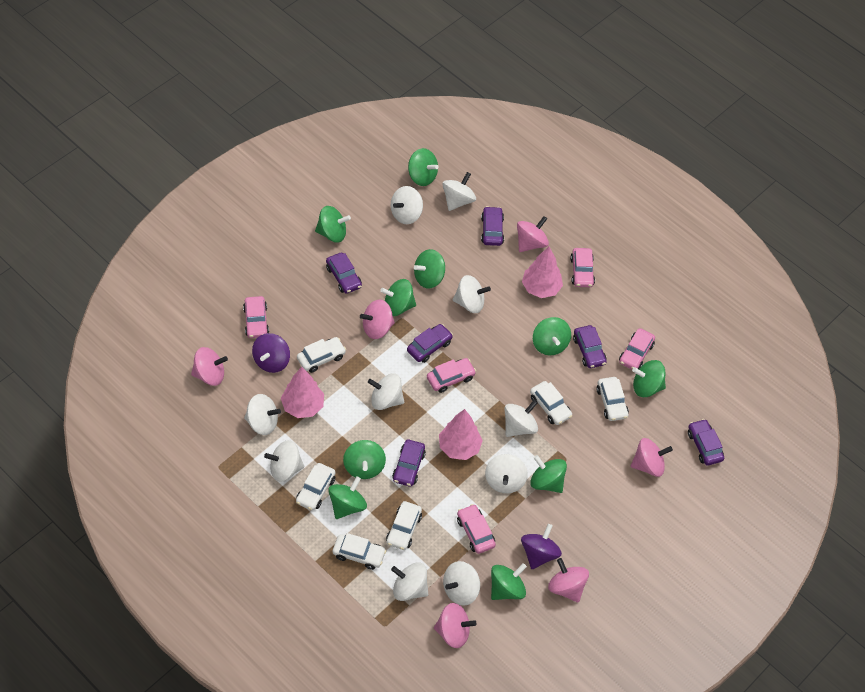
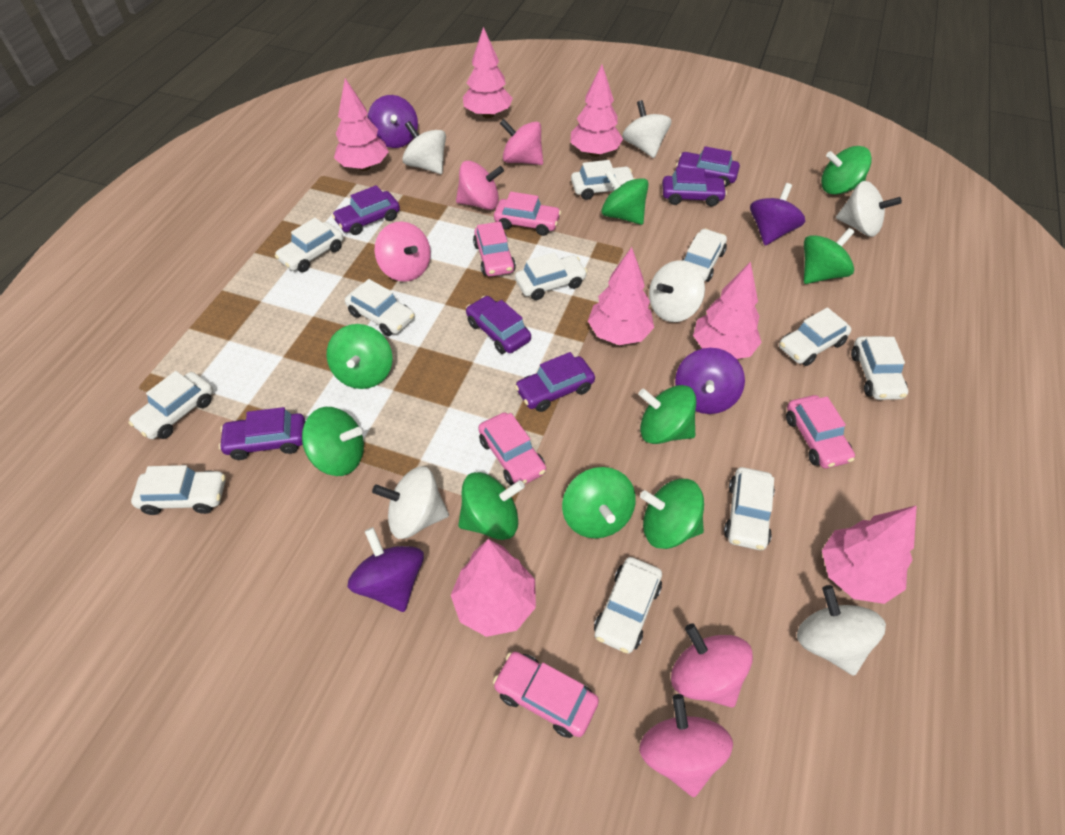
green spinning top: [315,206,351,242] [328,476,367,519] [343,440,386,479] [380,279,416,316] [408,148,439,186] [414,249,445,289] [491,563,527,600] [530,455,567,493] [533,317,571,355] [632,360,666,397] = 10 -> [302,407,364,476] [326,324,392,389] [458,472,525,540] [562,467,636,539] [601,170,649,225] [638,385,696,444] [640,479,704,549] [804,228,855,284] [821,146,872,195] = 9
pink spinning top: [191,347,228,386] [360,300,395,339] [434,603,477,648] [517,216,549,252] [548,558,589,603] [631,438,673,477] = 6 -> [375,221,431,282] [456,161,504,210] [500,119,543,165] [639,694,733,797] [671,623,753,708] = 5
pink tree: [281,367,324,418] [439,409,483,460] [522,247,563,298] = 3 -> [334,78,389,171] [451,539,536,637] [463,27,513,118] [570,65,623,157] [588,247,654,345] [693,262,762,359] [822,505,917,604] = 7
purple spinning top: [252,333,290,373] [521,524,562,569] = 2 -> [348,527,424,612] [367,95,418,148] [675,348,745,414] [750,183,805,245] = 4
white car: [296,463,336,511] [297,337,346,373] [333,533,386,570] [386,501,422,550] [530,381,572,425] [596,377,629,421] = 6 -> [129,371,213,439] [131,465,226,515] [275,218,343,272] [345,279,414,336] [515,252,587,300] [571,160,635,200] [594,557,662,654] [682,229,727,282] [724,467,775,550] [779,307,851,366] [851,336,908,400] = 11
white spinning top: [244,394,281,435] [264,440,305,482] [368,373,404,410] [391,186,423,224] [391,562,428,601] [442,172,476,211] [443,561,480,605] [453,275,491,313] [485,454,528,493] [504,400,538,437] = 10 -> [372,466,449,539] [402,121,446,174] [622,100,672,158] [649,260,705,322] [797,585,886,676] [836,181,902,237] = 6

